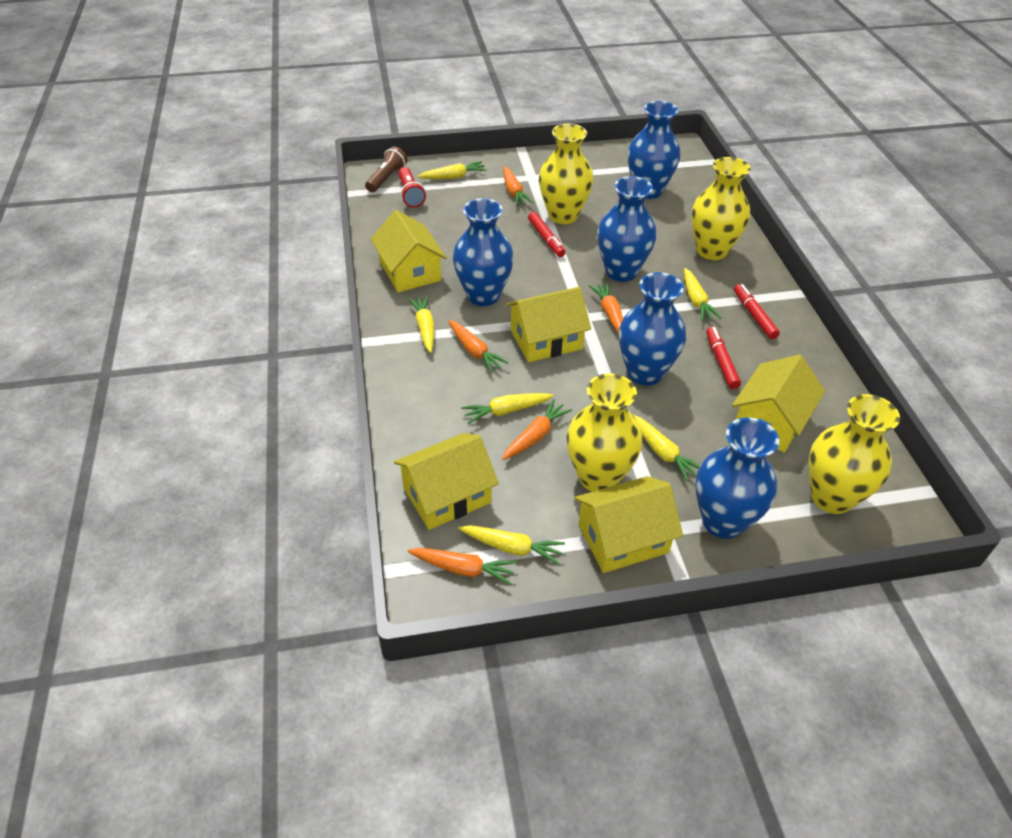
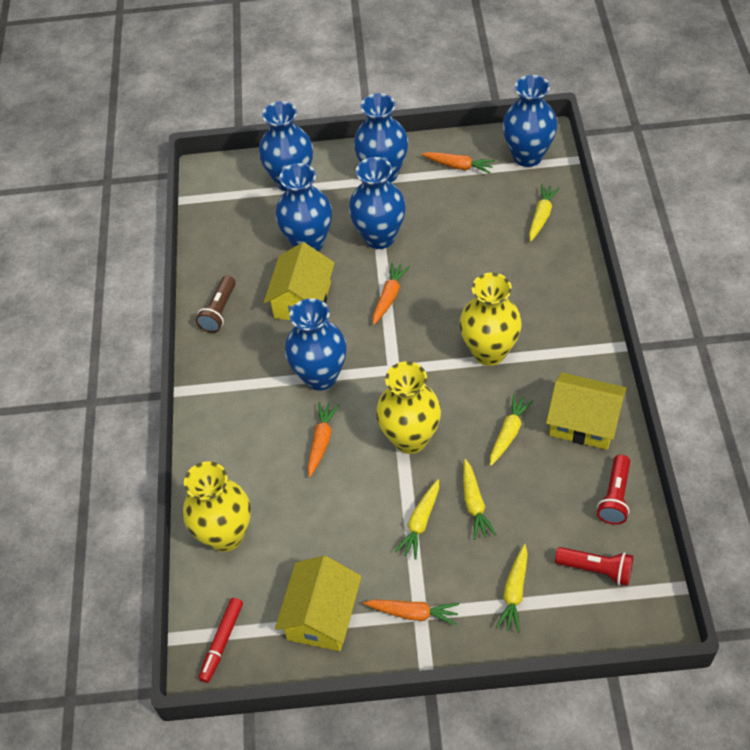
blue vase: [453,198,514,306] [597,176,657,282] [619,272,686,386] [628,101,680,199] [695,418,779,539] = 5 -> [259,101,313,191] [275,163,332,251] [285,298,347,390] [349,157,406,249] [354,93,408,182] [502,75,557,167] = 6
orange carrot: [408,548,517,585] [448,320,509,373] [502,399,572,460] [503,166,533,206] [589,282,623,334] = 5 -> [308,402,339,477] [363,599,459,626] [373,262,410,325] [421,152,495,174] = 4
red flashlight: [398,167,426,208] = 1 -> [555,547,633,586] [597,455,630,525] = 2
red marker: [528,212,566,257] [706,327,741,389] [734,284,780,339] = 3 -> [199,598,243,683] = 1
yellow carrot: [408,295,434,353] [417,161,487,179] [458,525,565,565] [461,393,554,424] [632,414,700,482] [684,268,721,321] = 6 -> [394,479,439,559] [463,459,497,540] [490,394,534,466] [496,544,528,633] [529,184,560,241] = 5
yellow house: [371,210,447,292] [394,433,499,530] [506,287,591,362] [574,476,683,573] [732,355,825,452] = 5 -> [264,242,335,320] [275,556,362,651] [546,372,627,450] = 3
yellow vase: [539,123,593,224] [567,373,643,492] [692,157,751,260] [809,394,900,514] = 4 -> [183,461,251,552] [376,361,441,454] [459,272,522,366] = 3

